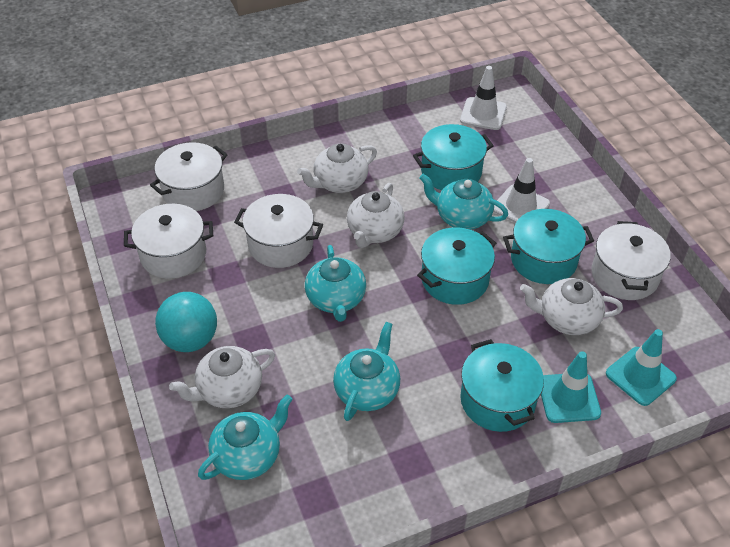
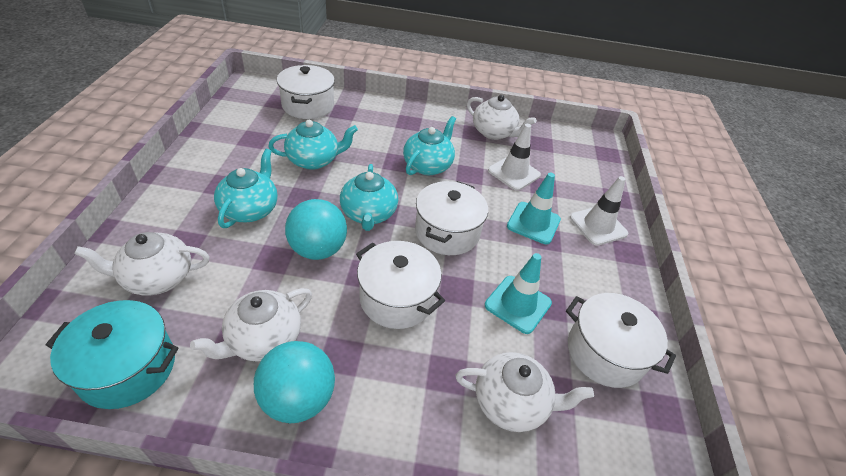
turquoise ball: [155,292,217,352] = 1 -> [254,341,335,423] [285,199,347,260] = 2
turquoise pot: [413,124,494,190] [417,227,496,305] [460,339,544,432] [503,209,594,284] = 4 -> [46,300,179,409] = 1

